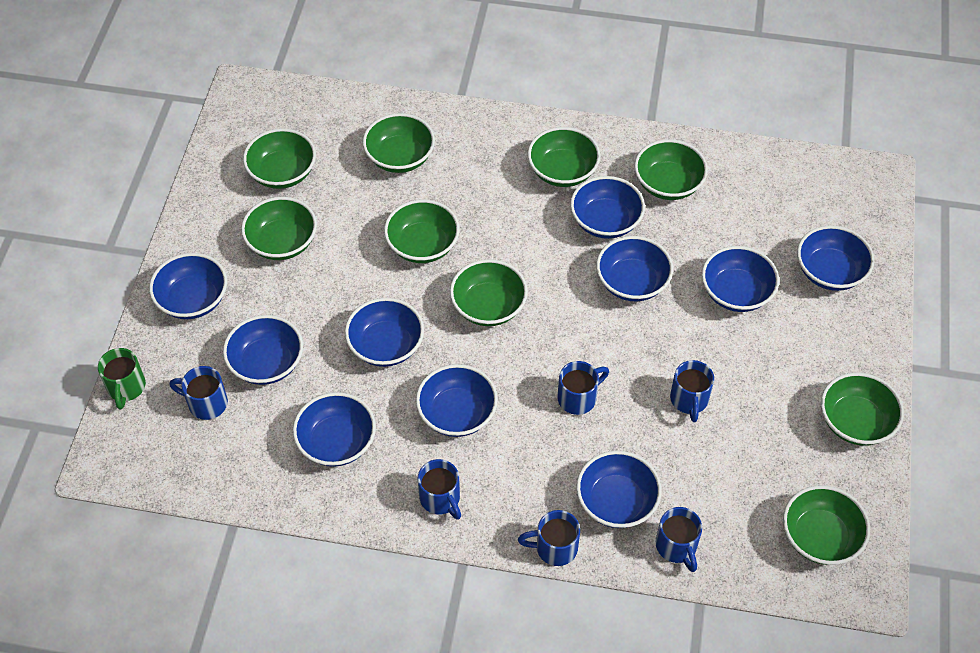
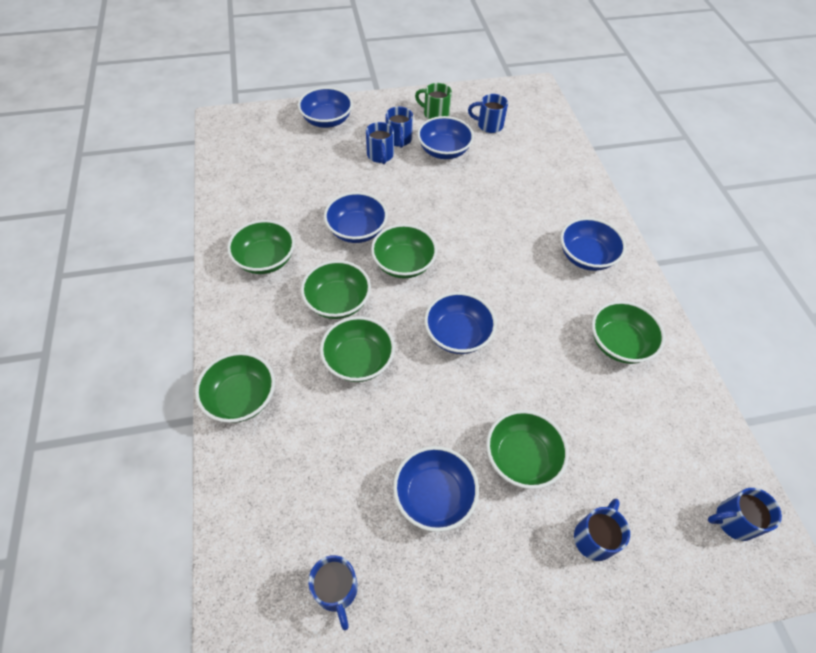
blue bowl: [149,253,227,319] [223,315,303,385] [293,392,376,467] [345,298,424,367] [416,364,498,437] [570,176,645,239] [576,451,662,528] [596,236,673,301] [702,246,779,312] [797,225,874,291] = 10 -> [298,87,353,128] [324,192,388,243] [393,446,479,532] [417,116,474,159] [425,292,497,354] [560,218,626,271] = 6
green bowl: [241,197,317,260] [243,128,316,189] [363,113,435,173] [384,200,460,263] [450,259,528,326] [528,127,600,187] [634,139,708,200] [783,485,870,565] [821,372,904,446] = 9 -> [195,352,275,423] [227,220,295,274] [301,260,371,319] [320,316,395,382] [371,224,437,279] [486,410,569,489] [592,301,665,364] = 7

